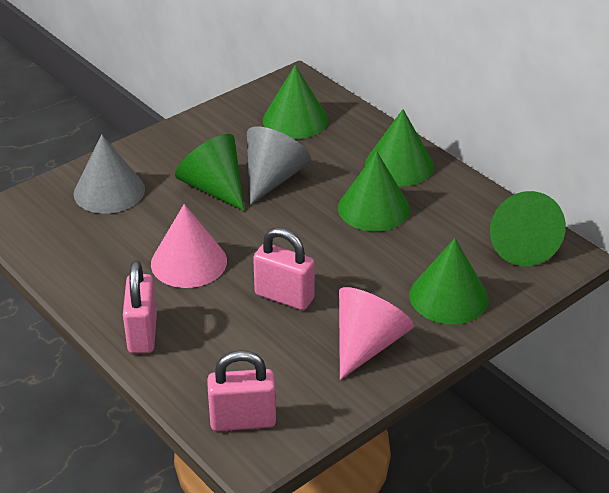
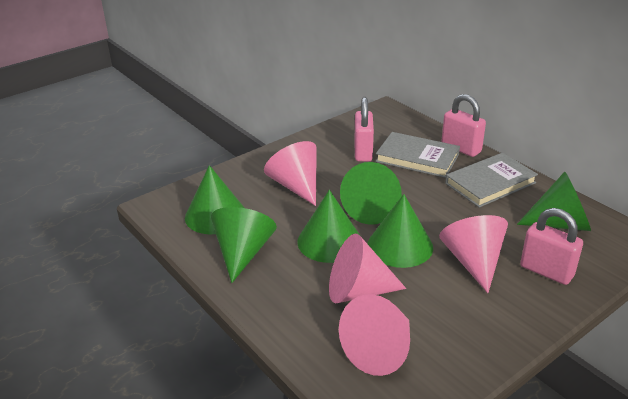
grey book: none = 0 -> [375,132,460,178] [445,153,538,208] = 2
grey cone: [74,135,145,214] [247,127,311,205] = 2 -> none = 0
pink cone: [151,204,227,288] [339,287,414,380] = 2 -> [264,141,317,206] [329,234,406,303] [339,294,410,376] [439,215,508,293] = 4

